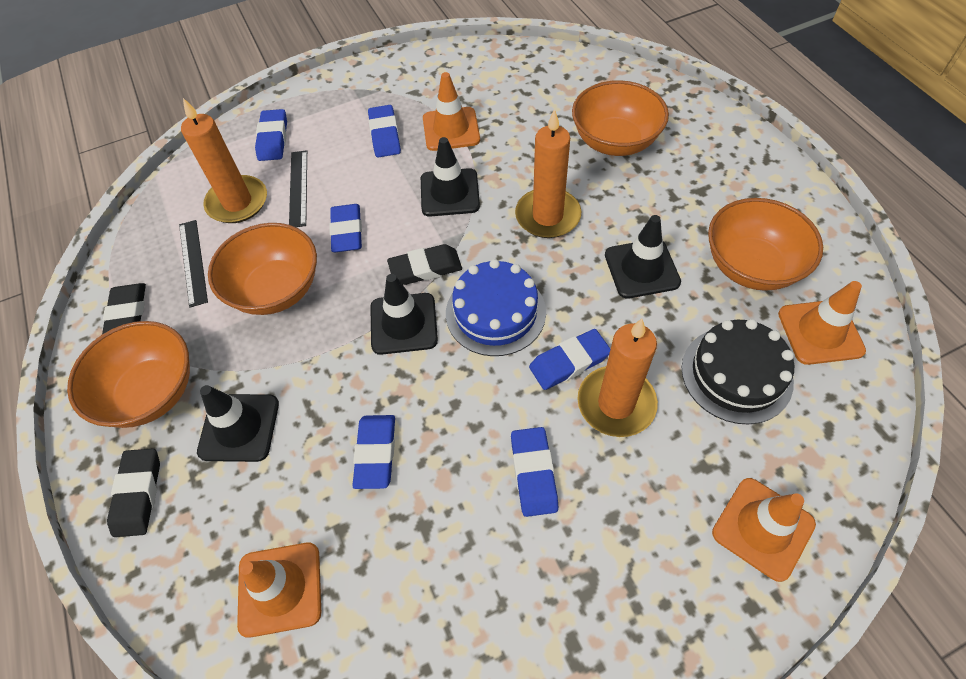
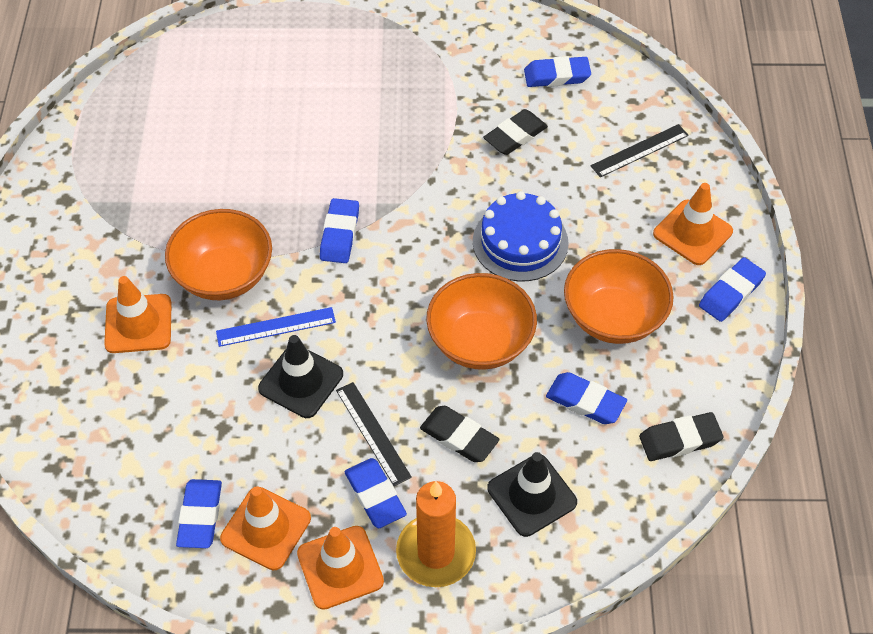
black cake: [682,319,795,424] = 1 -> none = 0
black traffic cone: [197,385,279,462] [370,274,438,355] [421,137,480,217] [605,215,681,299] = 4 -> [258,335,343,418] [487,452,577,537] = 2
blue ruler: none = 0 -> [216,307,336,347] = 1
orange bowl: [67,321,190,428] [208,223,317,315] [572,80,669,156] [708,198,823,291] = 4 -> [165,209,272,300] [426,273,537,370] [564,249,674,344] = 3
orange candle: [181,98,267,223] [515,109,581,238] [577,319,658,437] = 3 -> [396,481,476,587] = 1

